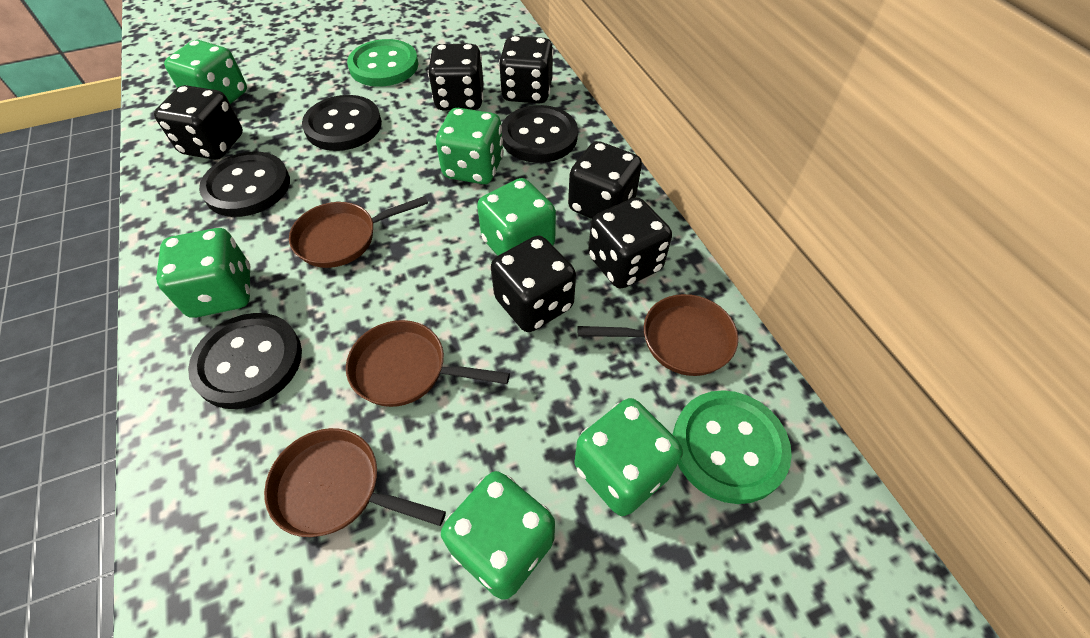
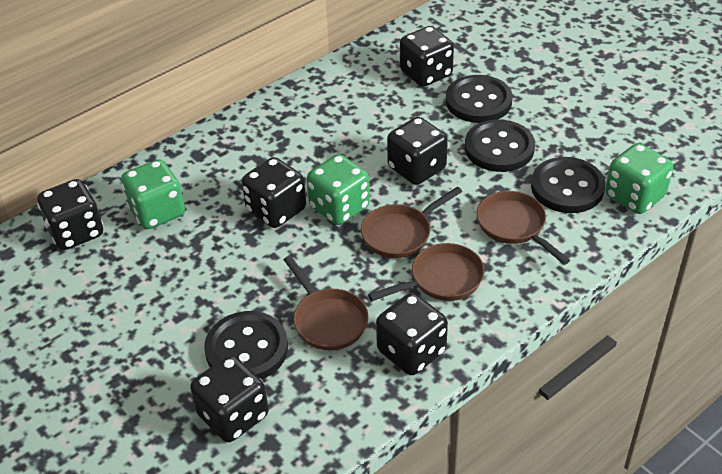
green button: [347,39,418,87] [672,390,792,504] = 2 -> none = 0
green dice: [156,228,250,318] [164,40,247,104] [436,108,504,184] [441,471,555,600] [477,178,556,256] [575,398,683,516] = 6 -> [121,159,185,229] [307,154,370,225] [605,143,673,214] = 3

